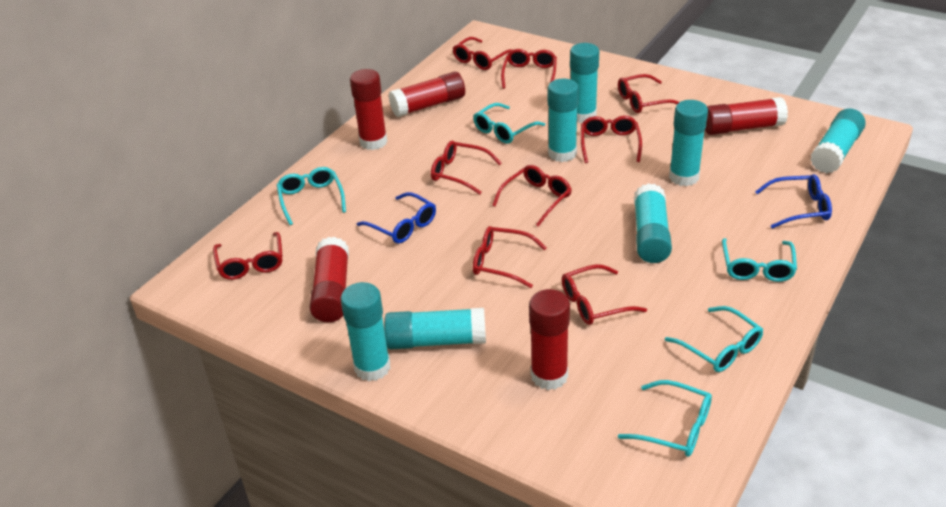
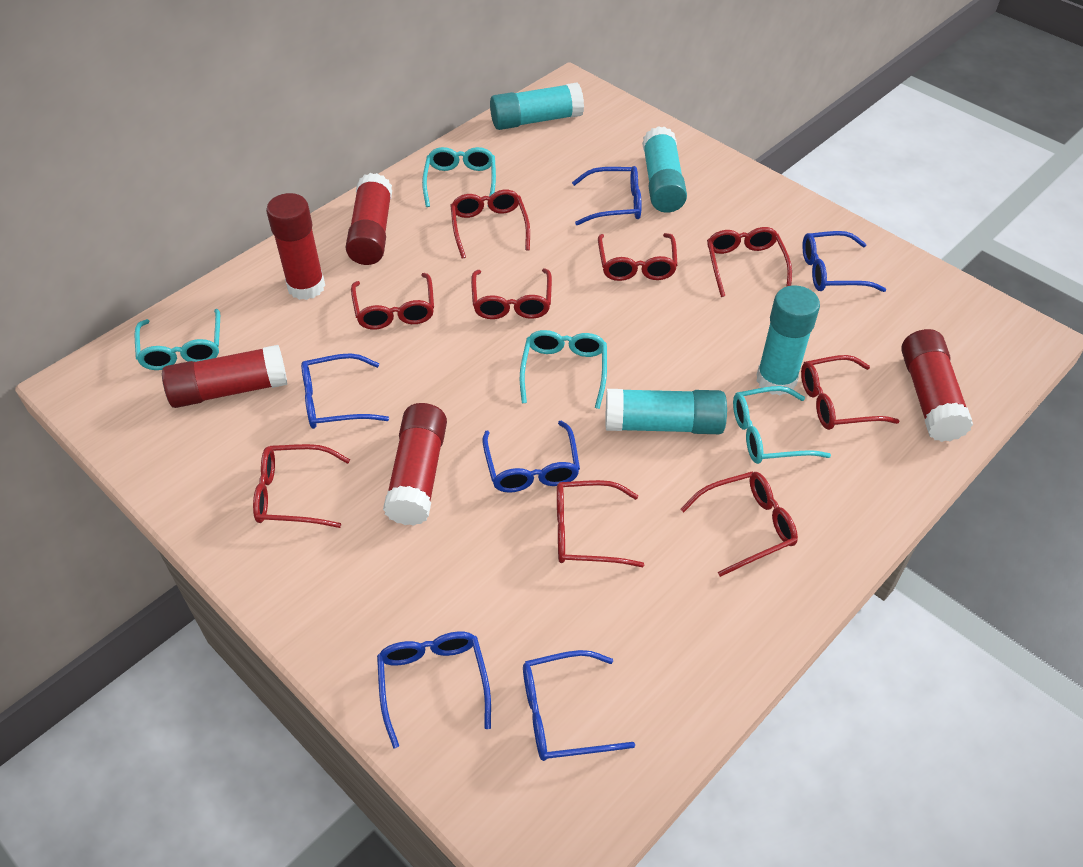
blue glasses: [357,192,436,244] [755,174,832,229] = 2 -> [301,353,389,429] [377,631,491,748] [482,421,580,493] [523,650,635,761] [572,166,642,225] [802,231,886,292] = 6
turquoise glasses: [277,167,346,225] [473,103,545,144] [618,380,712,457] [665,306,763,372] [722,238,797,282] = 5 -> [135,309,220,370] [422,147,496,207] [520,330,607,409] [733,386,831,464] = 4
turquoise glue stick: [341,282,390,381] [384,308,486,349] [548,79,579,162] [570,43,599,123] [634,183,672,263] [669,100,708,186] [810,109,866,173] = 7 -> [490,82,584,130] [605,389,727,434] [642,126,687,213] [756,285,820,396] = 4

